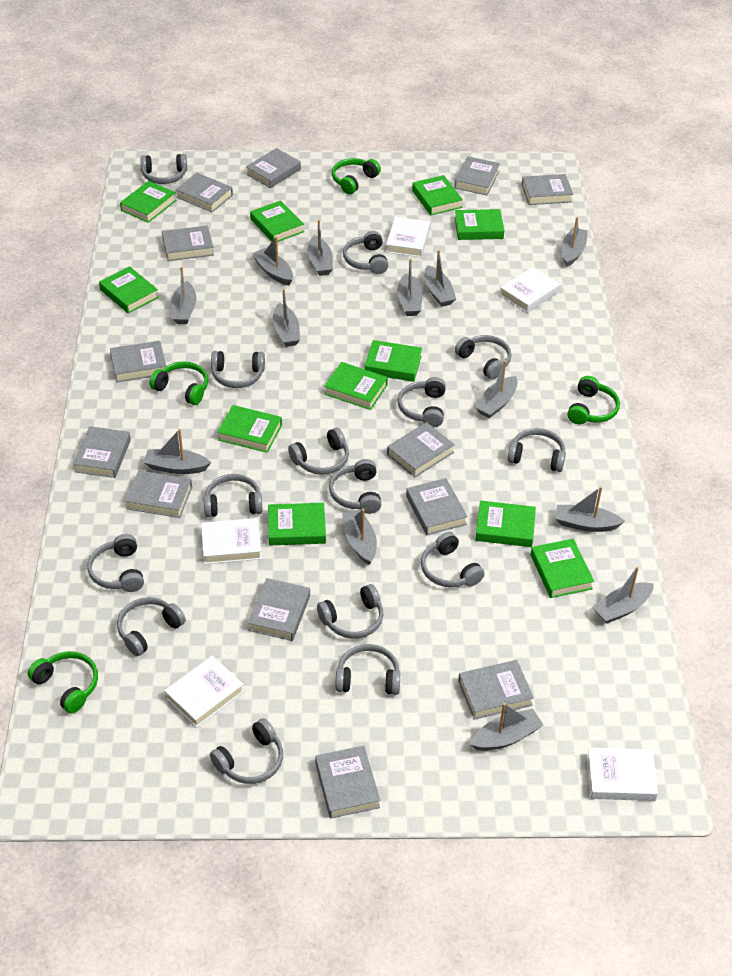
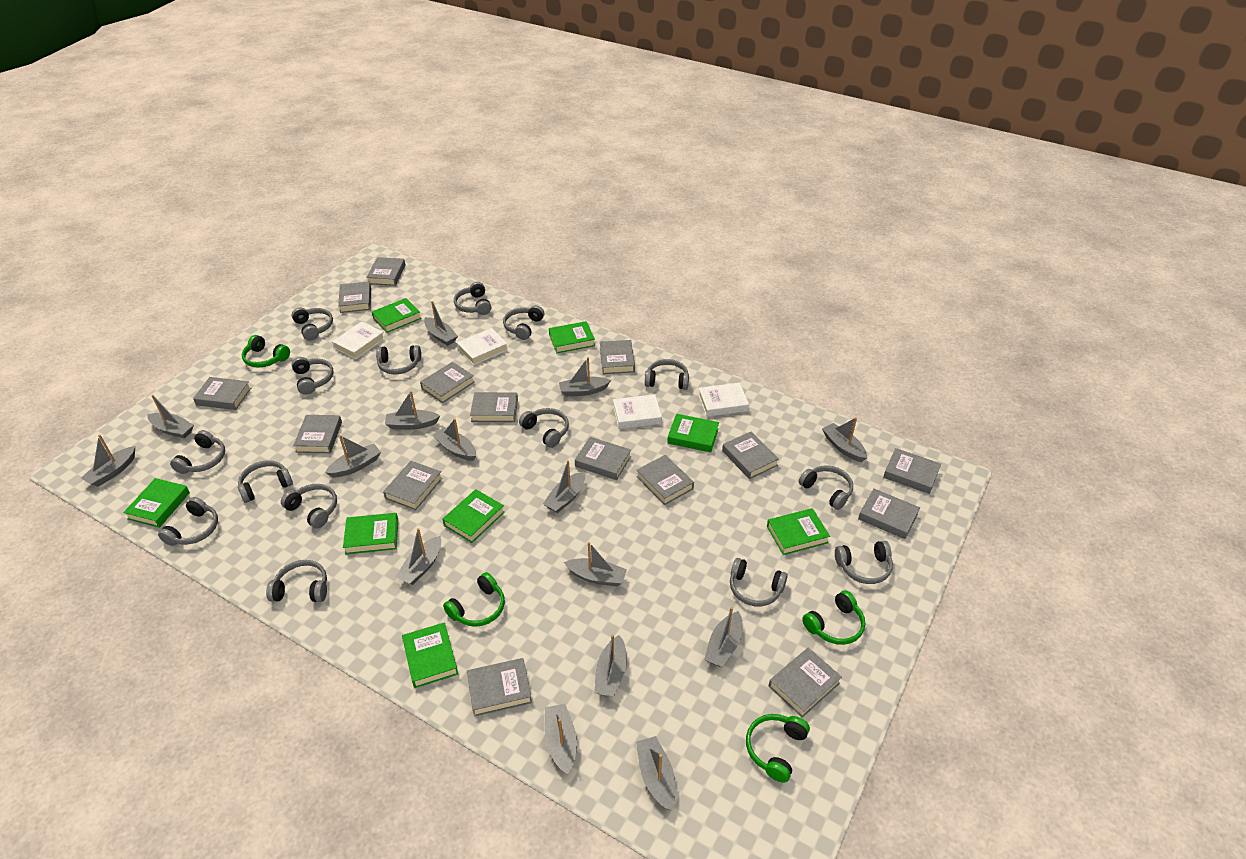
green book: [99,266,159,313] [120,181,177,223] [217,405,282,453] [250,200,304,242] [268,503,326,545] [324,362,388,410] [365,340,422,382] [412,175,463,215] [454,209,504,240] [476,500,536,547] [531,539,594,598] = 11 -> [123,478,190,528] [343,513,398,554] [372,298,422,333] [402,622,458,688] [443,489,505,543] [549,321,595,353] [667,414,719,452] [767,508,830,555] = 8
grey boat: [144,429,211,474] [171,267,196,324] [252,236,293,286] [273,288,300,347] [308,220,333,276] [342,509,377,565] [397,259,422,316] [424,250,456,307] [470,703,543,751] [475,360,518,418] [556,486,625,532] [561,217,588,267] [593,567,654,624] = 13 -> [81,434,135,487] [147,395,194,439] [325,435,381,477] [385,391,440,430] [395,528,441,585] [424,301,458,346] [433,418,476,461] [543,460,585,513] [545,704,577,774] [559,357,611,397] [564,542,627,586] [594,634,627,697] [636,736,675,810] [704,607,742,667] [822,417,867,462] = 15
grey book: [73,426,131,478] [110,341,166,382] [125,470,192,518] [162,225,214,261] [176,173,233,212] [246,148,301,188] [248,578,310,641] [315,746,380,819] [387,422,455,477] [406,478,468,535] [454,156,500,195] [458,660,534,720] [522,174,573,205] = 13 -> [193,377,251,410] [293,415,342,453] [338,281,371,313] [366,257,406,286] [383,461,443,510] [420,362,475,403] [467,658,532,717] [470,392,518,422] [575,437,631,480] [600,340,635,374] [636,455,694,505] [722,432,779,479] [769,648,842,718] [858,489,920,539] [883,448,941,494] = 15
white book: [164,656,244,728] [201,518,262,564] [386,217,430,257] [500,267,560,313] [586,748,658,801] = 5 -> [332,321,385,359] [457,328,508,365] [613,394,662,429] [698,383,749,417] = 4

